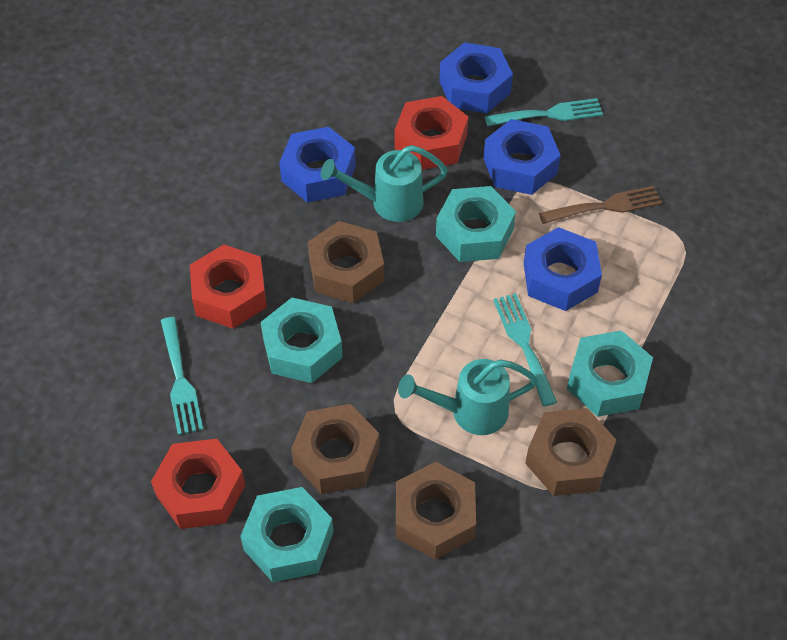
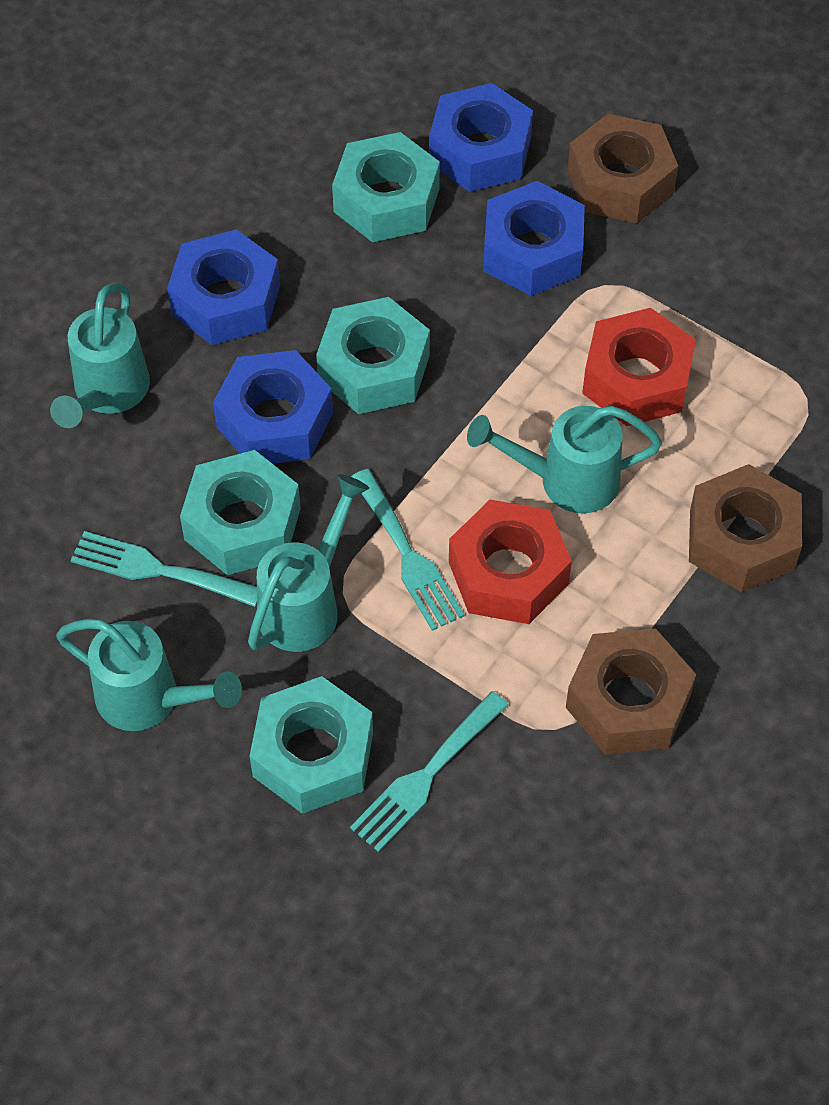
brown fork: [539,186,662,224] = 1 -> none = 0
brown nut: [291,404,380,494] [308,221,384,303] [396,462,476,560] [525,408,616,496] = 4 -> [566,628,696,755] [567,114,678,223] [689,464,802,592] = 3
red nut: [151,439,245,529] [190,244,267,329] [395,96,468,170] = 3 -> [449,500,572,624] [582,308,696,426] = 2
turquoise watering can: [321,145,448,222] [398,359,538,435] = 2 -> [50,283,150,428] [56,619,242,731] [248,474,369,652] [467,406,662,513] = 4

